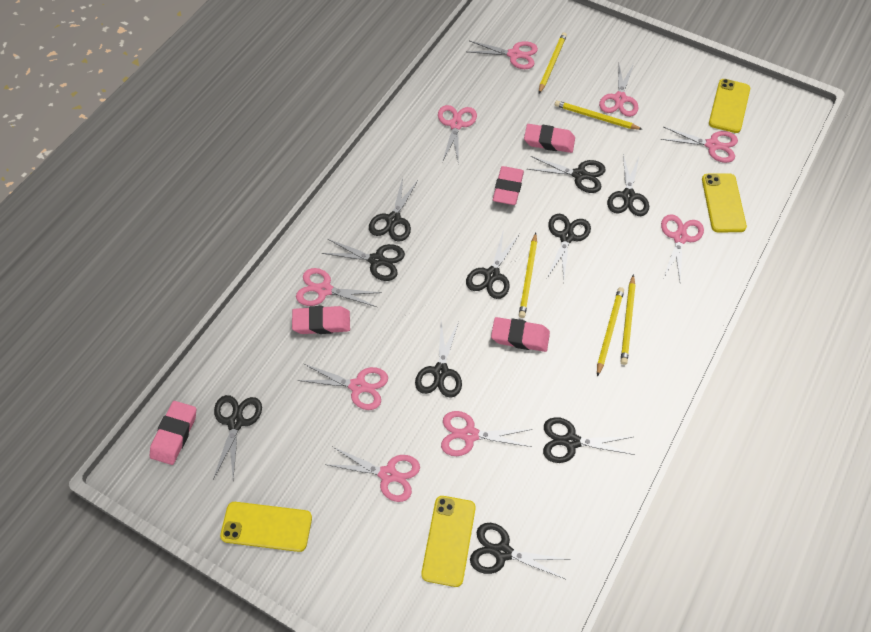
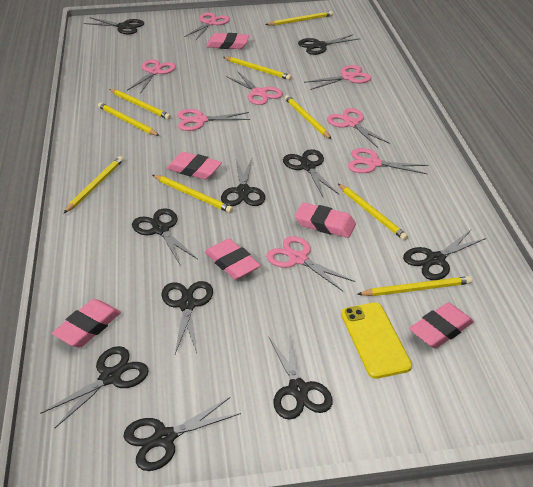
pink eraser: [150,401,196,465] [292,306,350,334] [491,317,550,352] [493,166,524,205] [524,124,575,153] = 5 -> [52,299,121,347] [166,152,222,179] [205,239,261,280] [206,33,249,49] [295,203,356,238] [409,303,474,349] = 6
pink scissors: [296,268,382,307] [298,364,388,410] [328,447,420,502] [438,105,477,162] [441,411,532,456] [467,41,538,69] [599,64,639,117] [660,127,738,163] [661,214,704,281] = 9 -> [127,59,176,94] [178,109,251,131] [184,12,230,40] [226,71,283,105] [266,236,355,291] [304,65,372,90] [327,108,390,148] [348,148,429,174] = 8
yellow pencil: [519,233,537,318] [539,32,567,93] [555,101,643,130] [597,287,624,377] [620,274,635,365] = 5 -> [64,156,124,213] [98,102,160,136] [109,89,171,120] [153,175,233,213] [223,57,292,80] [266,11,333,26] [285,95,331,139] [338,184,408,240] [357,276,472,296] = 9
yellow phone: [220,502,312,552] [421,496,476,587] [702,173,747,232] [709,79,750,133] = 4 -> [341,302,412,379] = 1

